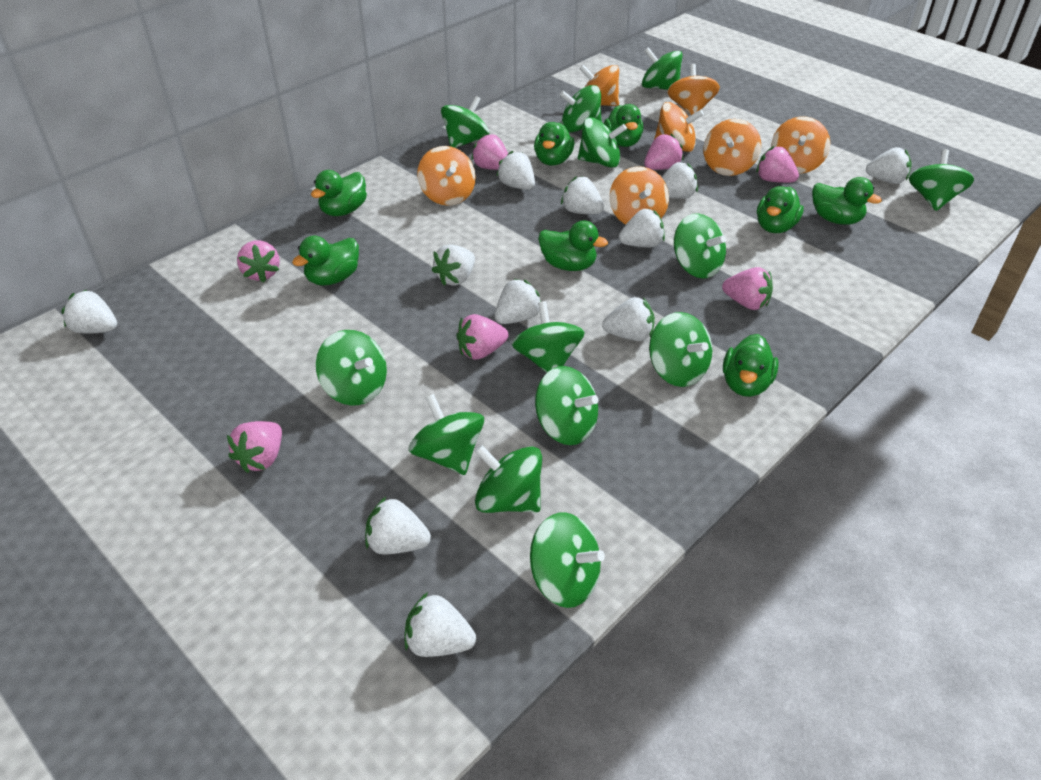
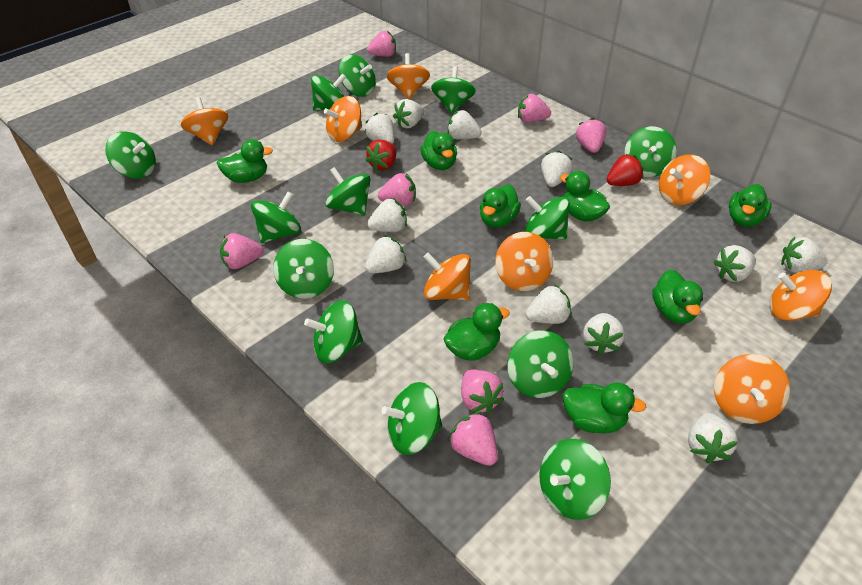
orange spinning top: [417,146,476,206] [579,65,619,106] [610,167,669,225] [654,102,704,152] [667,64,720,115] [703,119,761,176] [771,116,830,174] = 7 -> [181,97,228,145] [324,96,362,142] [387,53,430,99] [424,253,471,300] [495,232,553,291] [659,154,710,205] [714,354,790,424] [769,270,832,321] = 8
red strawberry: none = 0 -> [365,140,396,171] [607,154,644,186] = 2

